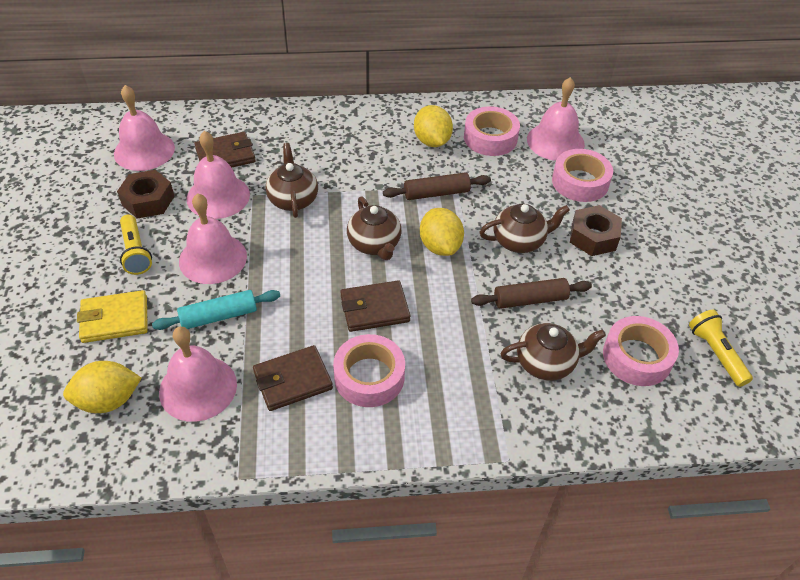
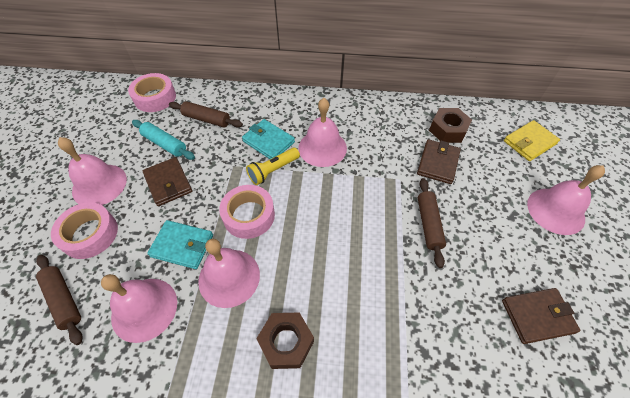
brown rolling pin: [383,172,491,200] [471,278,592,309] = 2 -> [36,255,83,345] [169,101,243,128] [418,178,446,268] = 3
brown teapot: [266,143,318,218] [347,197,402,260] [480,204,570,253] [500,323,606,380] = 4 -> none = 0
pink tape: [333,334,405,407] [464,106,520,156] [552,149,613,202] [603,316,679,386] = 4 -> [51,202,118,259] [128,73,176,112] [219,185,275,239] = 3
turquoise wallet: none = 0 -> [147,220,213,269] [242,119,295,159] = 2
yellow flashlight: [120,215,152,275] [689,310,753,387] = 2 -> [246,148,300,185] = 1
yellow lemon: [63,361,141,413] [414,105,453,147] [420,208,464,256] = 3 -> none = 0

